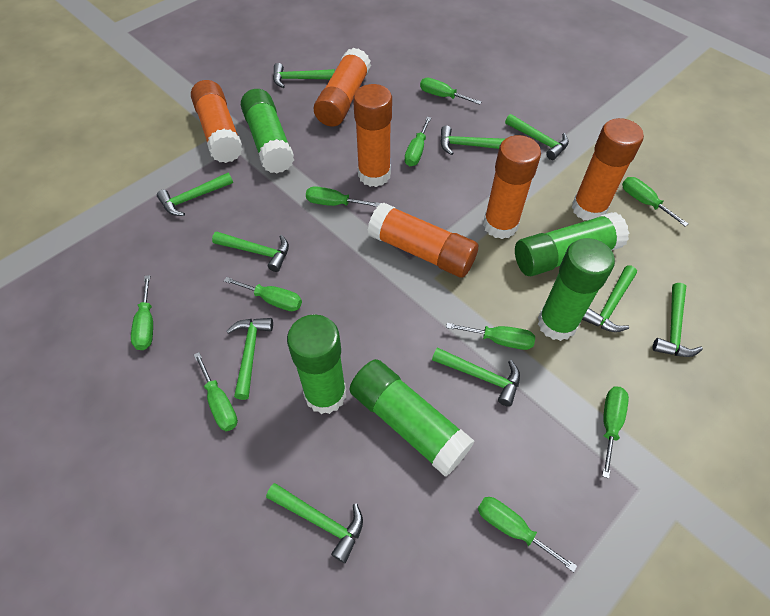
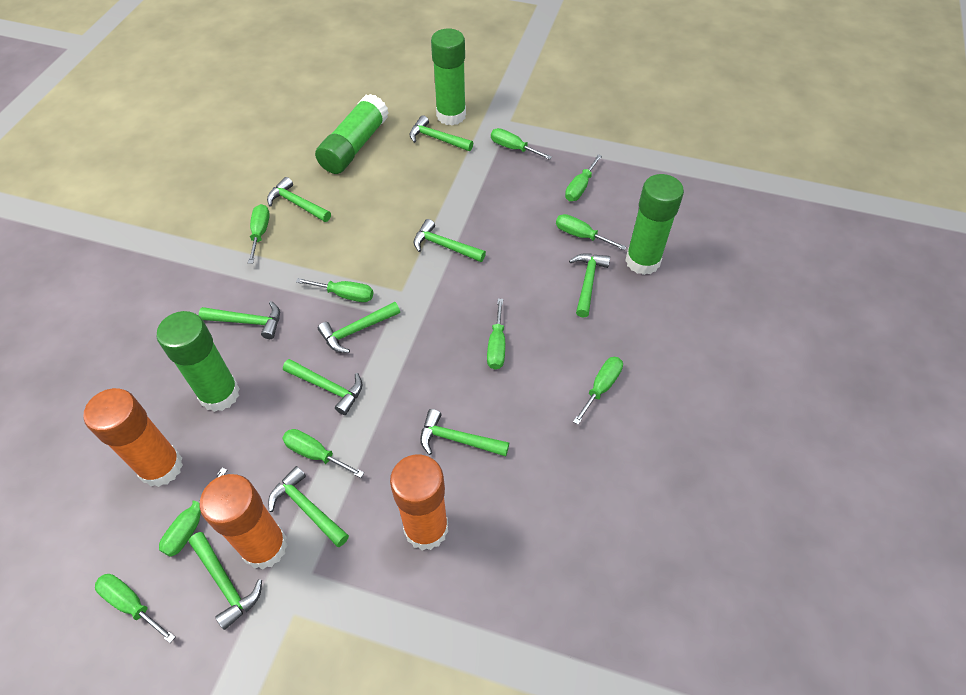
green glue stick: [241,89,294,174] [287,314,346,414] [349,359,475,476] [515,212,629,276] [538,238,615,341] = 5 -> [157,311,240,412] [315,94,389,174] [431,29,466,125] [625,174,684,275] = 4
orange glue stick: [191,80,243,163] [314,48,371,127] [353,84,392,187] [368,203,478,278] [483,135,541,239] [572,118,644,221] = 6 -> [84,388,183,487] [200,474,288,569] [390,454,448,550] = 3

